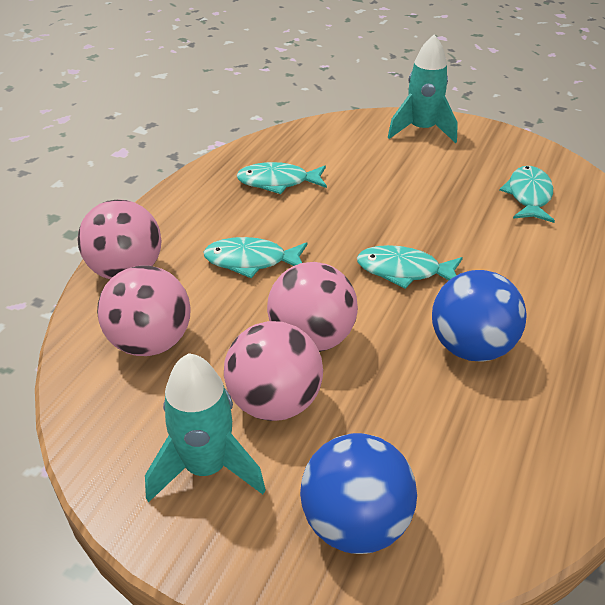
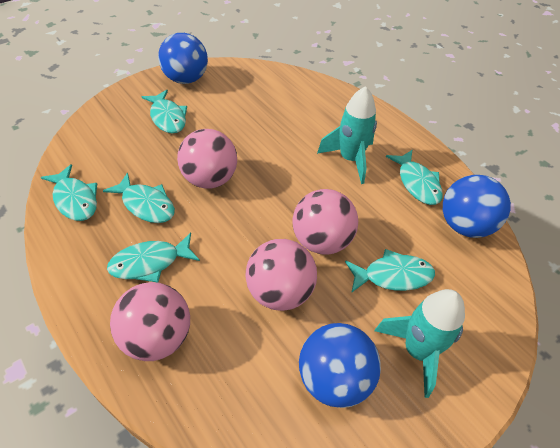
blue ball: [300,433,417,554] [432,270,527,362] = 2 -> [158,33,208,84] [299,323,381,408] [443,175,511,238] = 3
turquoise fish: [203,237,307,278] [236,162,327,194] [357,245,463,289] [500,166,555,223] = 4 -> [41,164,97,221] [103,172,175,223] [107,233,200,283] [142,90,187,133] [345,249,435,293] [386,149,443,205] = 6

